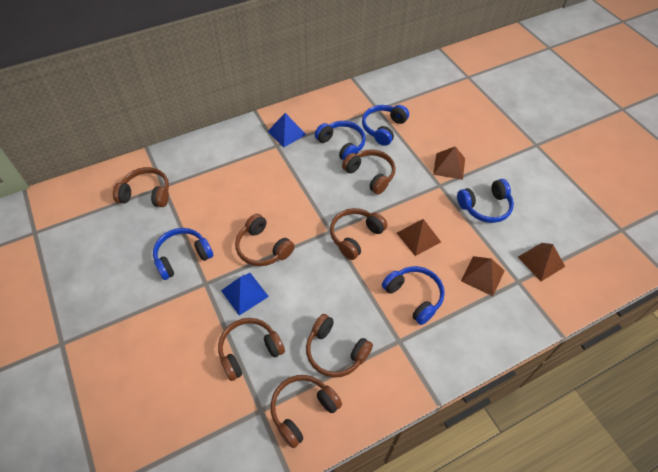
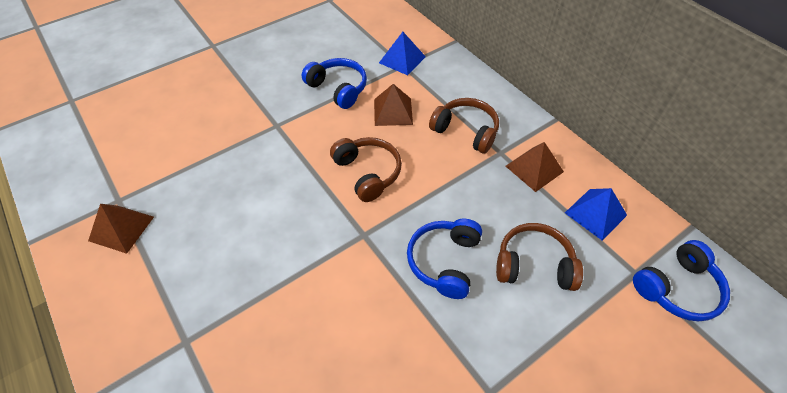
blue headphones: [153,228,213,280] [315,121,366,161] [362,105,409,146] [382,266,445,325] [457,179,514,223] = 5 -> [302,58,367,109] [407,219,482,299] [633,240,730,322] = 3
brown headphones: [113,167,169,207] [218,318,285,381] [235,214,295,266] [271,375,342,448] [306,314,373,378] [330,208,387,260] [342,149,396,194] = 7 -> [330,137,402,202] [429,98,499,154] [496,223,583,291] = 3
brown pyramid: [397,219,441,256] [433,147,465,180] [461,256,505,296] [518,243,565,281] = 4 -> [88,204,154,254] [374,84,413,126] [506,142,564,192] = 3

